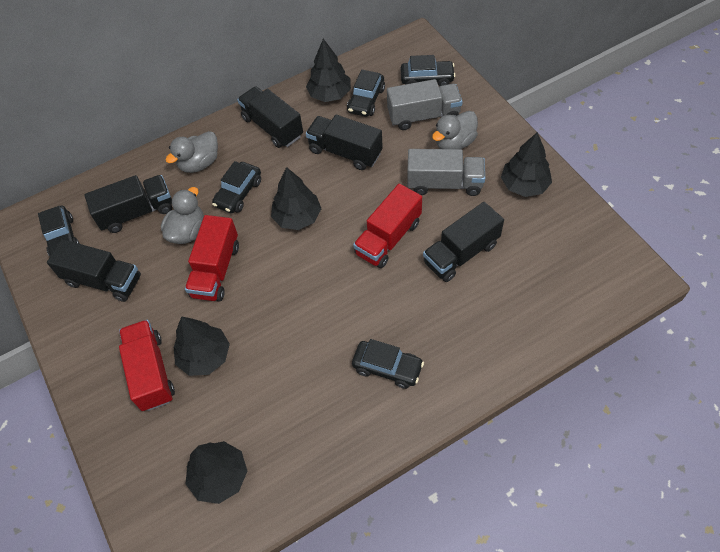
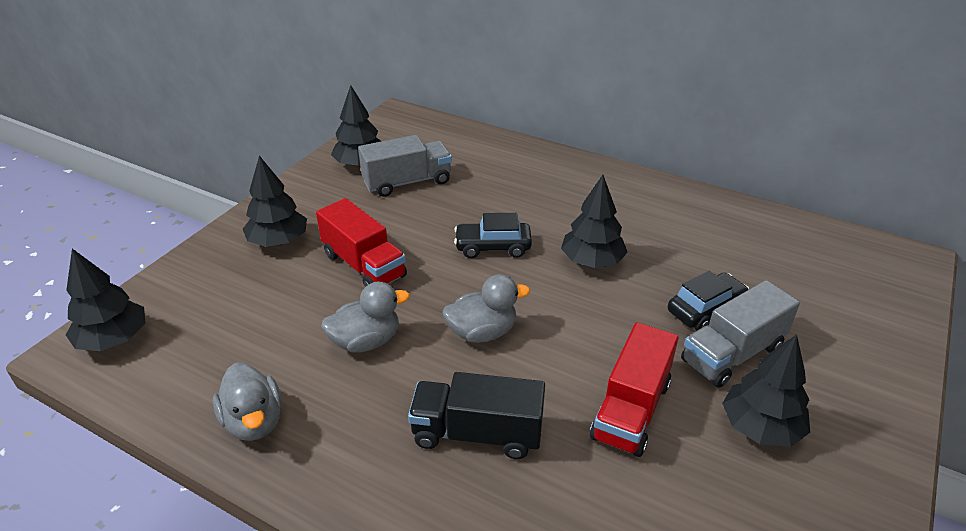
black car: [38,206,80,257] [212,161,261,213] [347,70,385,117] [352,339,424,389] [400,55,456,86] = 5 -> [454,213,532,258] [668,271,749,331] = 2
black truck: [47,239,141,302] [85,175,172,233] [237,86,303,148] [306,115,383,170] [423,202,504,282] = 5 -> [408,372,545,459] = 1
red truck: [119,320,175,411] [185,215,239,302] [353,184,422,268] = 3 -> [316,198,407,287] [590,322,679,457] = 2

